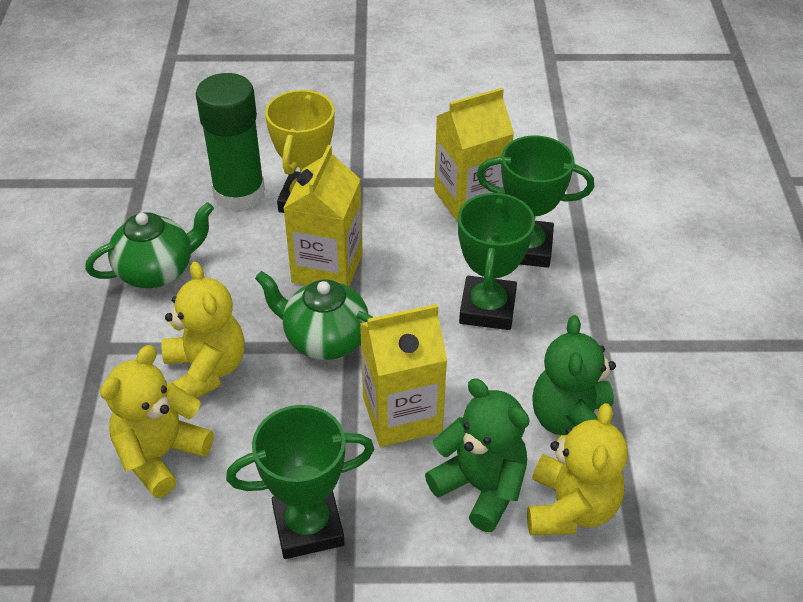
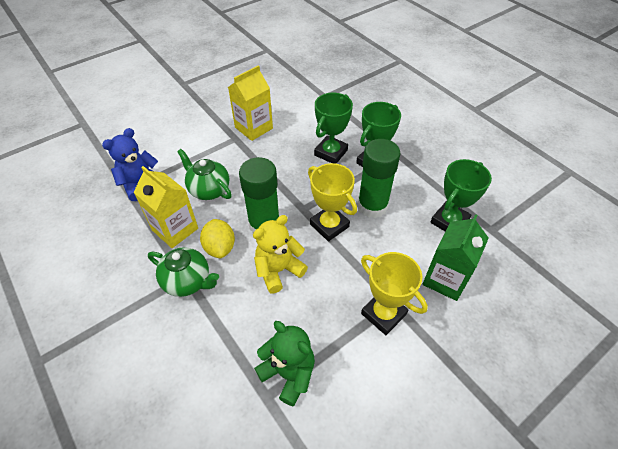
blue teddy bear: none = 0 -> [102,128,158,201] = 1
green carton: none = 0 -> [422,214,489,301] = 1
green glue stick: [196,73,265,212] = 1 -> [239,157,279,233] [358,139,400,218] = 2
green teddy bear: [425,378,529,532] [532,315,616,435] = 2 -> [254,321,315,406] = 1
yellow carton: [283,145,363,287] [360,304,447,447] [434,88,514,222] = 3 -> [134,166,198,248] [228,65,273,141] = 2
yellow lemon: none = 0 -> [200,219,235,258] = 1
yellow teddy bear: [100,345,214,498] [161,261,245,399] [527,403,628,535] = 3 -> [253,215,308,294] = 1
yellow trophy: [265,90,335,213] = 1 -> [308,163,357,241] [361,252,428,335] = 2

